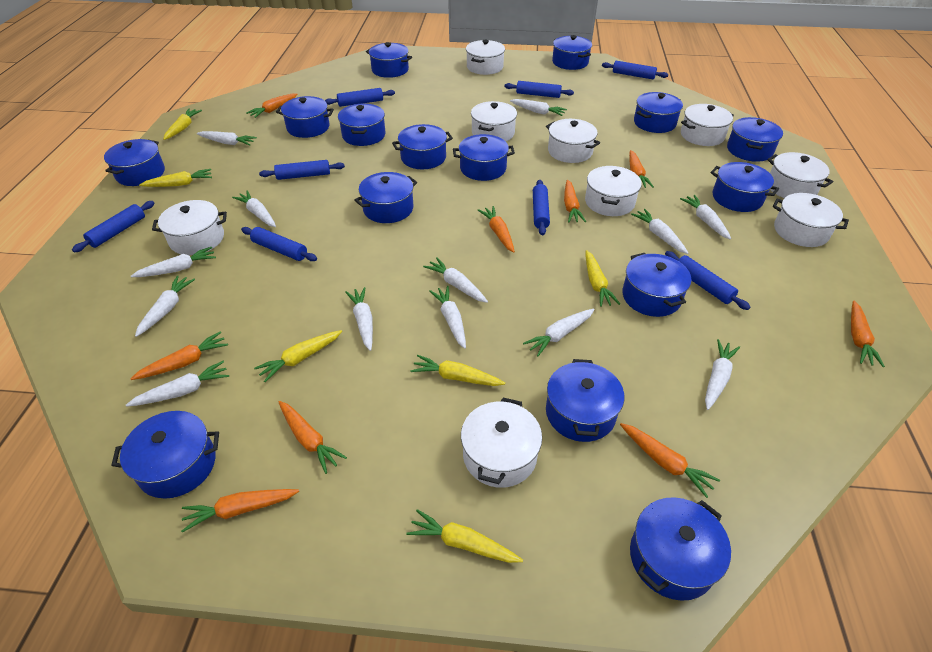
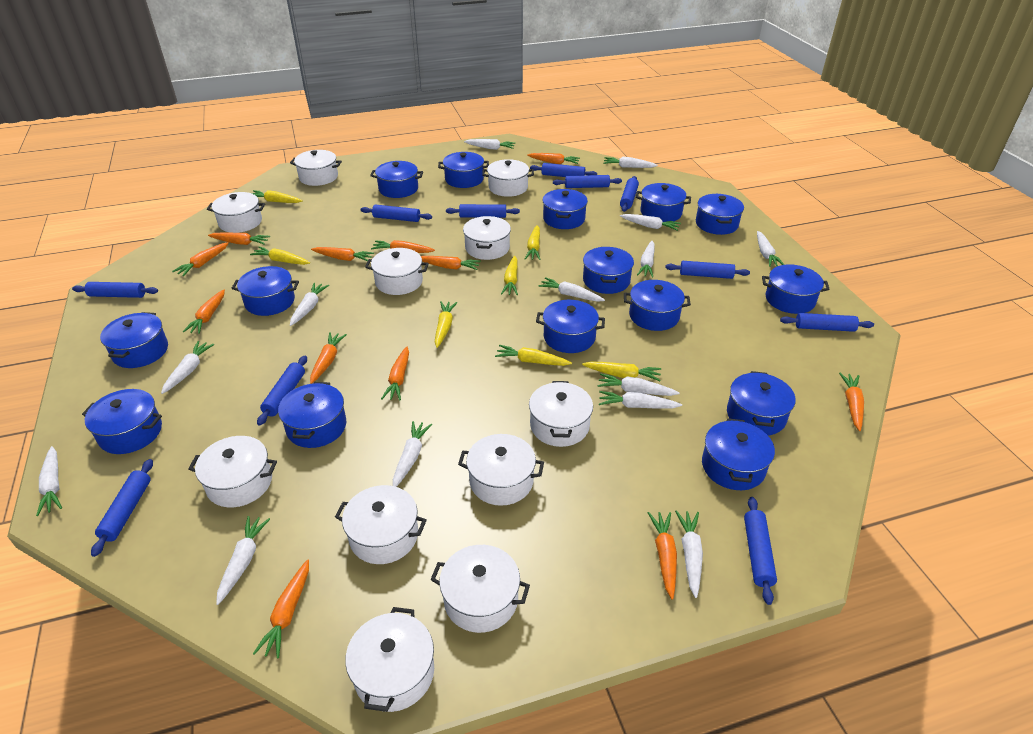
blue rolling pin: [72,201,155,252] [241,227,317,261] [259,160,345,180] [325,88,395,107] [504,81,574,98] [533,180,550,235] [602,61,668,79] [665,251,750,310] = 8 -> [72,282,158,298] [91,459,153,557] [257,356,307,426] [361,204,432,222] [446,204,520,218] [530,163,597,177] [553,175,622,188] [620,176,639,212] [665,261,750,279] [744,497,777,605] [780,313,874,332] = 11
orange carrot: [130,332,228,380] [181,489,299,533] [246,93,298,118] [279,401,347,474] [478,206,515,253] [564,180,586,223] [620,423,720,498] [629,150,654,188] [851,301,885,367] = 9 -> [172,242,229,276] [183,289,225,334] [208,232,270,245] [253,559,309,659] [310,332,347,384] [311,247,374,261] [371,240,435,253] [381,347,409,400] [421,256,481,270] [527,153,580,164] [648,512,677,600] [839,373,864,431] = 12
white carrot: [126,361,229,407] [131,247,216,277] [135,276,195,337] [197,131,257,146] [232,191,276,227] [345,287,373,351] [423,257,488,303] [429,286,466,349] [510,99,567,116] [523,309,595,356] [631,209,688,254] [680,195,731,239] [705,339,740,410] = 13 -> [36,446,62,516] [161,341,214,394] [216,516,270,605] [290,283,329,326] [393,421,432,487] [464,139,515,150] [538,277,605,302] [597,373,680,396] [599,391,682,409] [603,157,658,168] [620,214,681,231] [637,241,655,277] [675,510,703,598] [757,231,784,267] = 14
white pot: [152,200,227,255] [461,397,542,488] [466,40,505,75] [471,101,517,141] [546,119,600,163] [585,166,642,216] [681,104,734,146] [768,152,833,198] [773,193,849,247] = 9 -> [188,436,277,507] [207,192,265,233] [290,150,342,186] [335,485,427,564] [345,607,434,712] [365,248,429,295] [430,545,530,633] [458,434,544,506] [463,216,511,260] [482,159,534,197] [529,381,593,447] = 11
yellow carrot: [139,169,212,187] [163,109,202,140] [254,330,342,382] [406,509,523,563] [410,355,505,386] [586,250,620,307] = 6 -> [250,247,310,265] [252,190,303,203] [435,301,457,348] [495,345,572,366] [501,256,518,295] [525,225,540,260] [582,361,661,381] = 7

